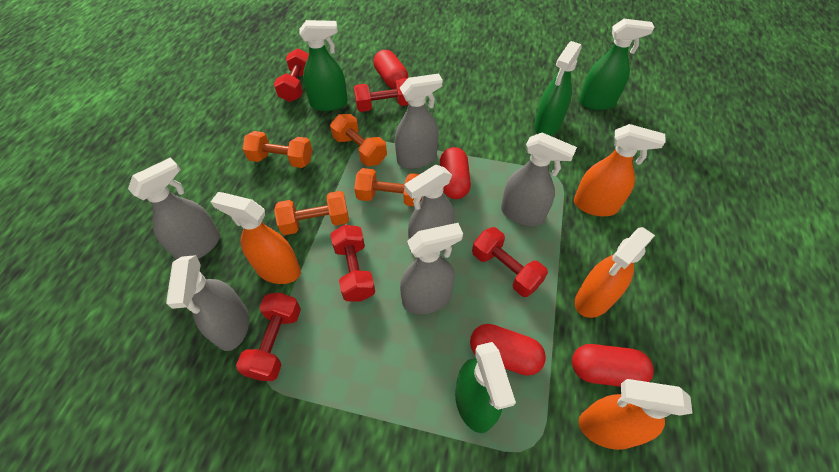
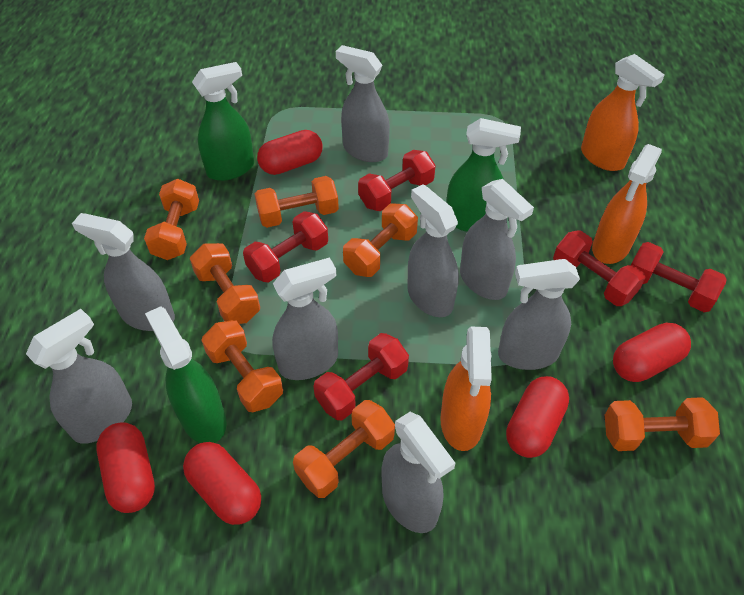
green spray bottle: [299,20,348,111] [455,342,516,433] [534,41,582,136] [579,19,655,110] = 4 -> [145,306,227,443] [192,62,254,181] [446,118,521,232] = 3
grey spray bottle: [128,157,220,260] [166,255,249,351] [395,74,443,169] [400,223,463,314] [405,165,454,253] [501,133,577,226] = 6 -> [26,309,132,444] [72,213,175,331] [272,258,338,380] [336,45,390,162] [381,412,455,533] [407,184,459,317] [460,179,534,300] [498,259,580,370] = 8
orange dumbbell: [243,131,312,168] [274,191,349,235] [330,114,387,166] [354,168,422,206] = 4 -> [144,179,199,260] [190,243,260,324] [201,320,283,412] [255,176,339,228] [293,400,395,498] [343,203,418,277] [605,397,720,451] = 7
orange spray bottle: [211,192,301,284] [574,124,666,216] [575,227,655,318] [579,379,692,450] = 4 -> [440,326,492,451] [581,54,664,171] [592,144,662,264] = 3
red capsule: [373,50,408,89] [440,147,471,199] [470,324,546,376] [572,344,654,387] = 4 -> [96,422,155,513] [183,442,261,525] [257,130,322,175] [506,376,569,458] [613,323,691,382] = 5

